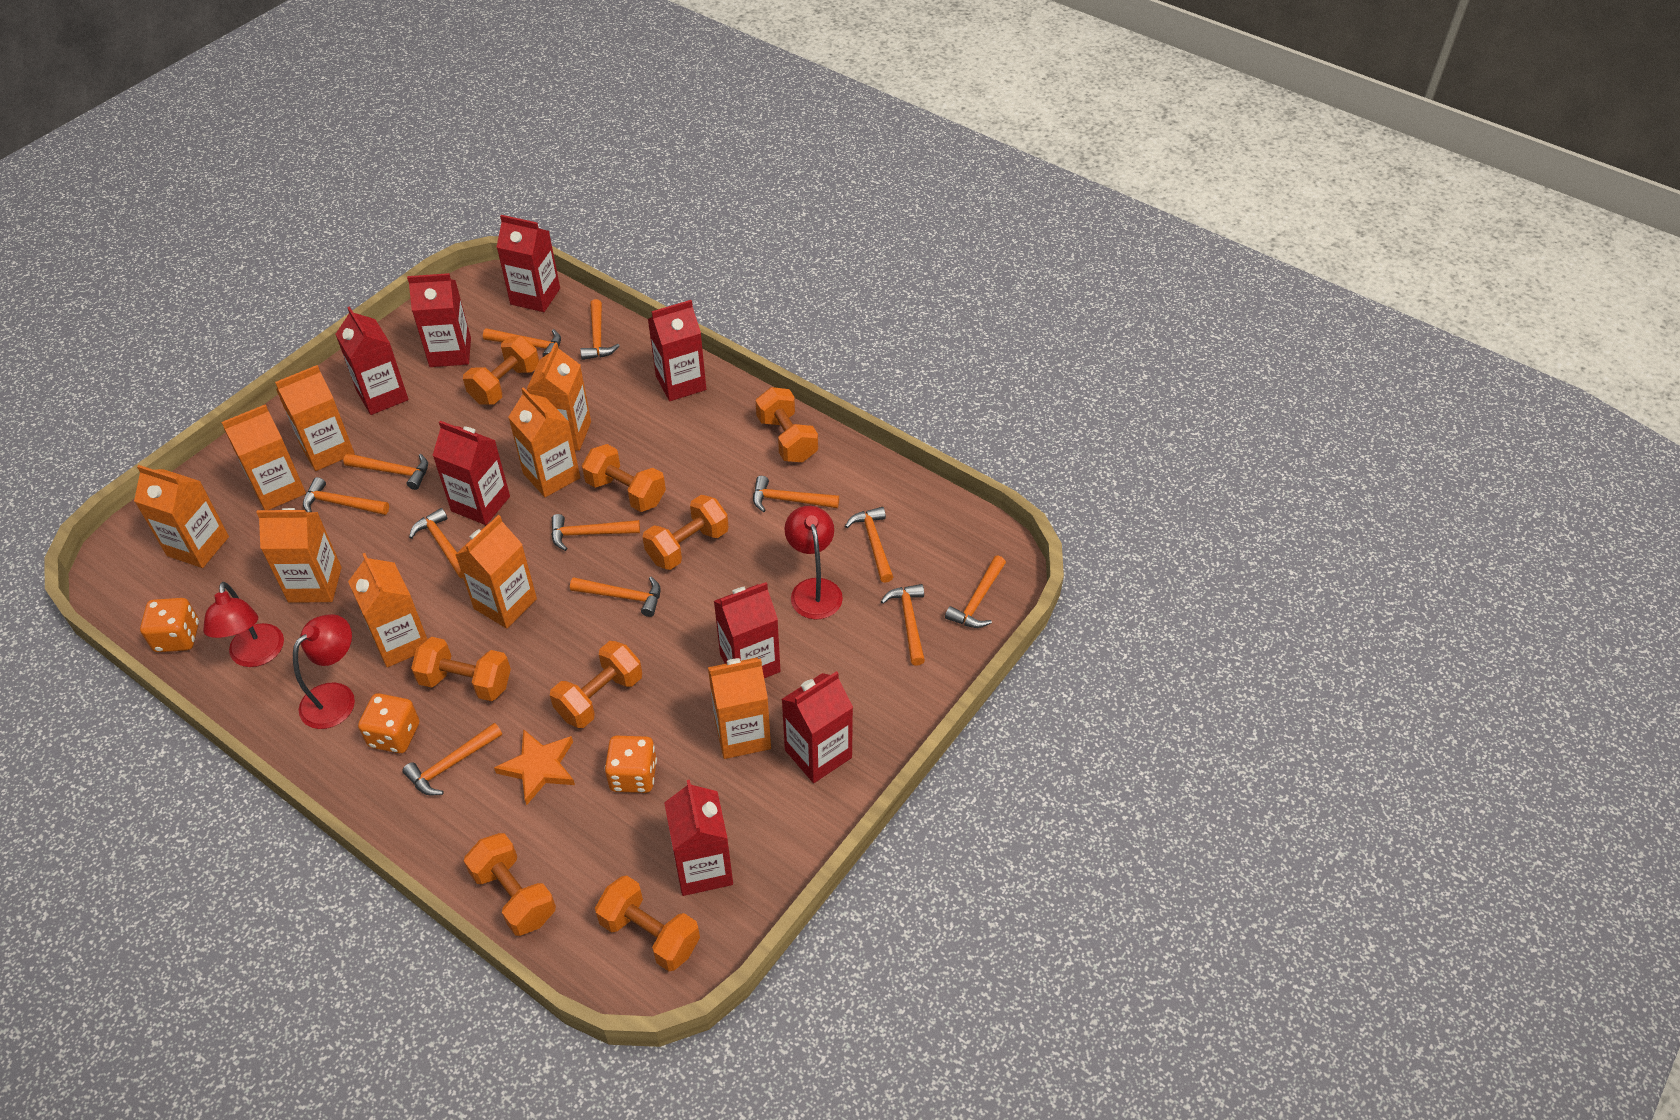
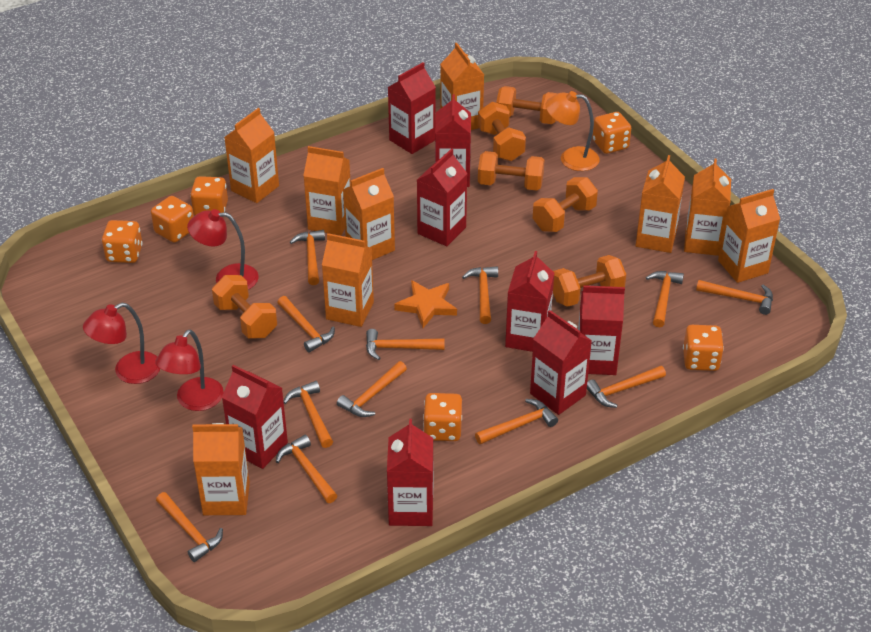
orange dice: [140,598,199,652] [358,693,419,753] [605,736,657,793] = 3 -> [102,220,143,263] [151,196,194,243] [190,176,228,217] [423,393,462,441] [592,112,631,154] [683,325,724,371] = 6
orange dumbbell: [411,637,511,701] [463,336,539,405] [464,833,556,936] [550,641,642,728] [582,444,666,512] [595,875,700,971] [643,495,728,570] [755,387,818,462] = 8 -> [212,275,277,339] [478,102,526,161] [478,151,545,191] [496,86,558,124] [533,177,598,232] [553,255,626,307] = 6
orange lamp: none = 0 -> [545,91,600,171] = 1

